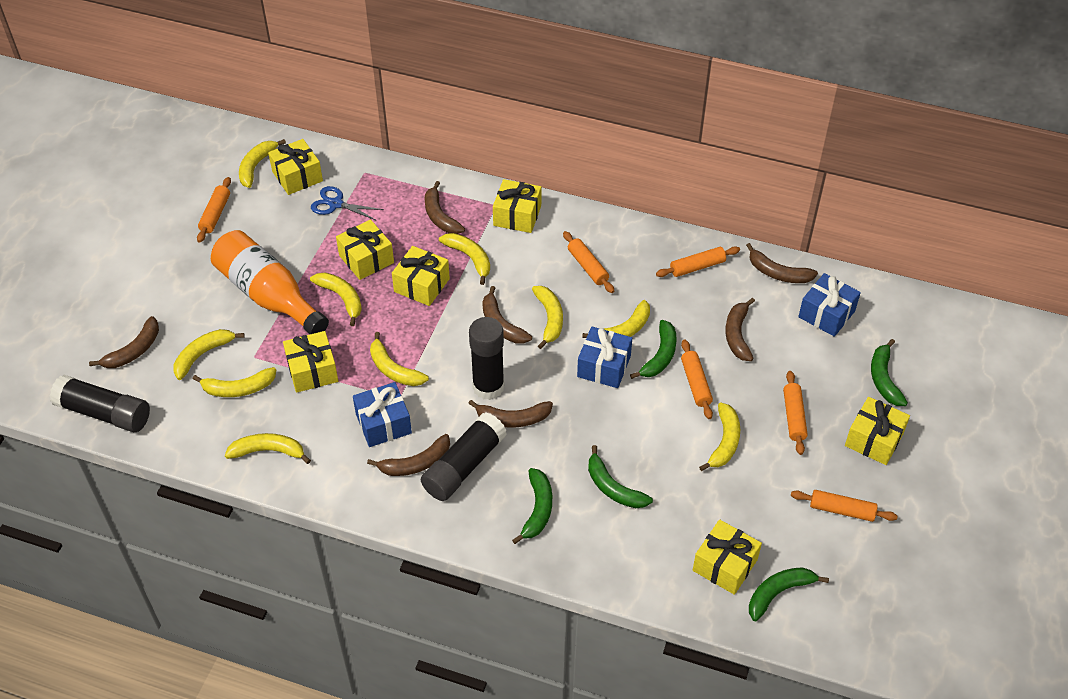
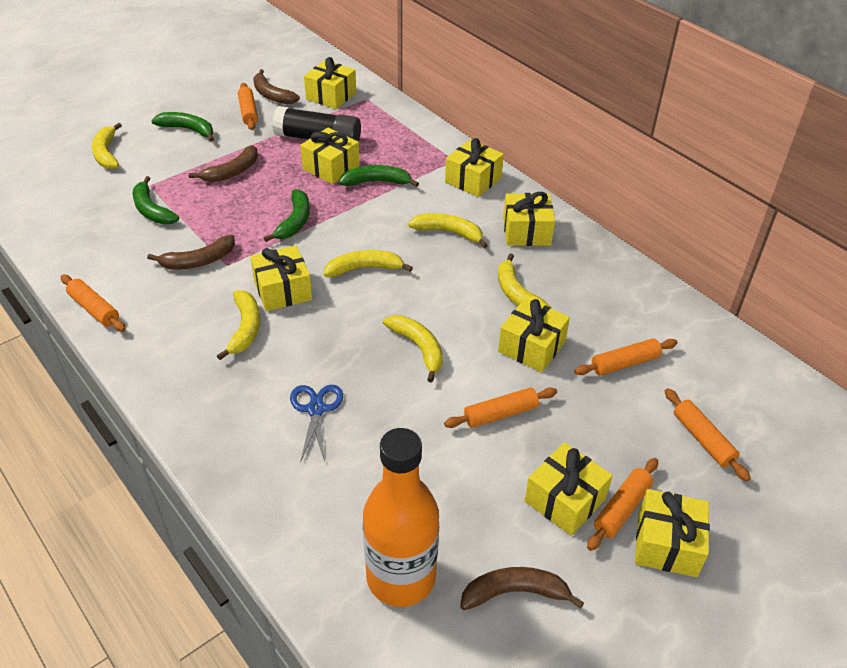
black glue stick: [50,375,150,432] [421,412,507,501] [469,317,504,400] = 3 -> [272,106,361,142] = 1
blue gift: [353,382,412,447] [577,327,632,388] [798,273,861,337] = 3 -> none = 0
brown banana: [89,316,159,368] [367,434,450,476] [425,181,465,234] [468,400,553,427] [482,286,532,343] [725,298,755,361] [746,243,818,283] = 7 -> [147,235,235,270] [189,145,258,182] [253,69,300,104] [460,567,584,610] = 4
green banana: [512,468,552,544] [588,445,653,508] [630,320,677,379] [749,567,829,621] [871,339,908,406] = 5 -> [133,176,179,224] [151,112,214,142] [264,189,310,242] [339,165,419,187] = 4
yellow banana: [174,329,245,380] [193,367,276,397] [225,433,311,464] [239,139,286,188] [310,272,362,326] [370,332,429,386] [439,233,490,285] [532,286,563,349] [582,300,650,338] [699,403,740,471] = 10 -> [92,123,122,169] [217,290,260,360] [324,250,413,277] [383,315,443,383] [408,213,488,248] [498,253,552,309] = 6
yellow gift: [268,139,323,195] [283,331,338,393] [336,219,394,280] [392,246,450,306] [493,179,541,233] [693,520,762,595] [845,397,910,465] = 7 -> [250,245,312,311] [300,128,360,184] [304,57,356,109] [445,138,504,197] [498,298,570,372] [503,192,555,246] [524,442,613,536] [635,489,710,577] = 8

